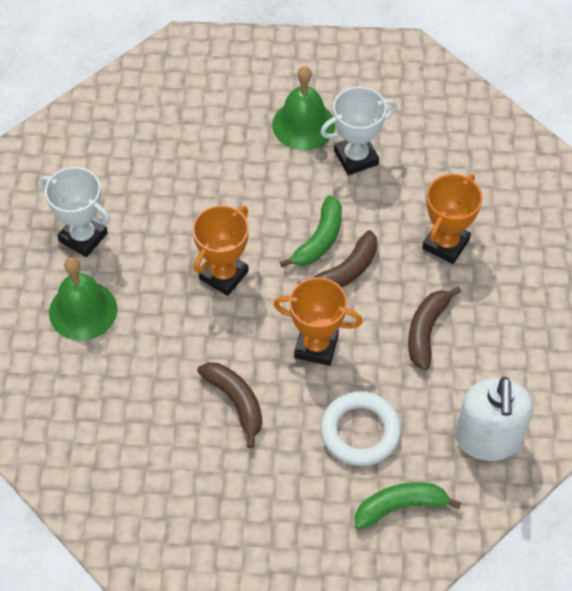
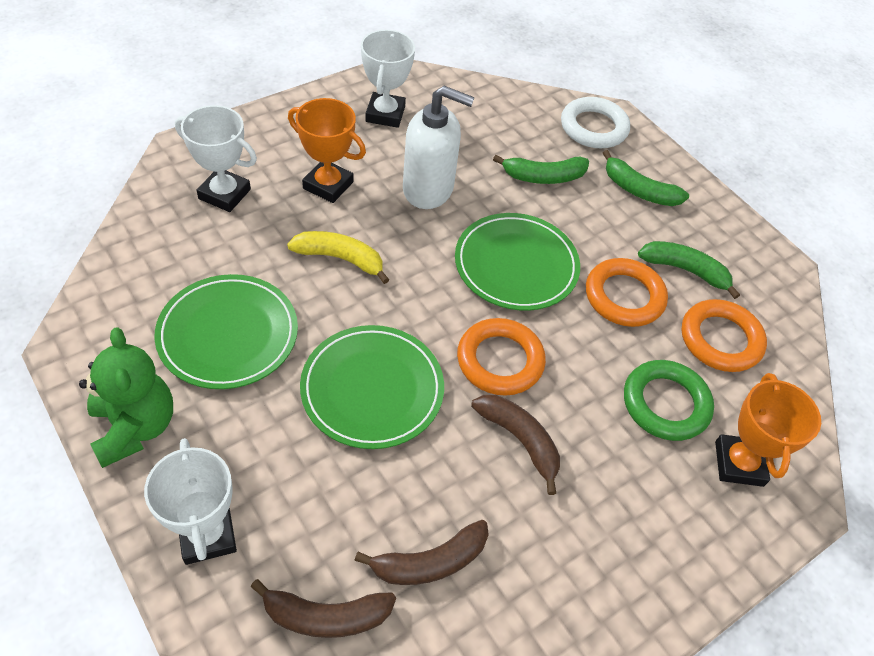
green banana: [280,195,342,267] [355,482,461,530] = 2 -> [493,155,589,184] [603,150,689,206] [638,241,740,299] = 3
green bell: [49,257,117,341] [272,66,335,150] = 2 -> none = 0
green plate: none = 0 -> [154,274,298,389] [300,325,444,449] [455,213,580,311] = 3
green ring: none = 0 -> [624,360,714,441] = 1
green teddy bear: none = 0 -> [79,328,173,468] = 1
orange ring: none = 0 -> [457,318,546,396] [586,258,668,327] [681,299,767,372] = 3
orange trophy: [192,205,249,296] [273,277,363,366] [422,174,483,264] = 3 -> [288,98,366,203] [715,373,821,487] = 2
white trophy: [40,167,111,257] [320,87,397,175] = 2 -> [144,438,237,565] [175,105,257,212] [361,30,415,128] = 3
yellow banana: none = 0 -> [287,231,389,284] = 1

